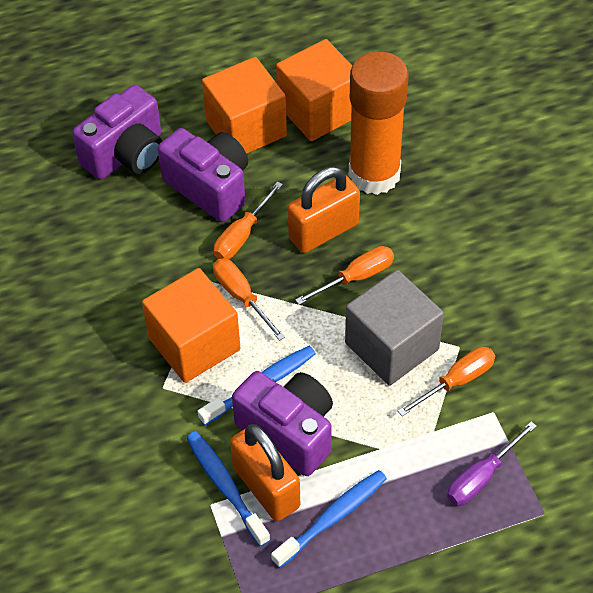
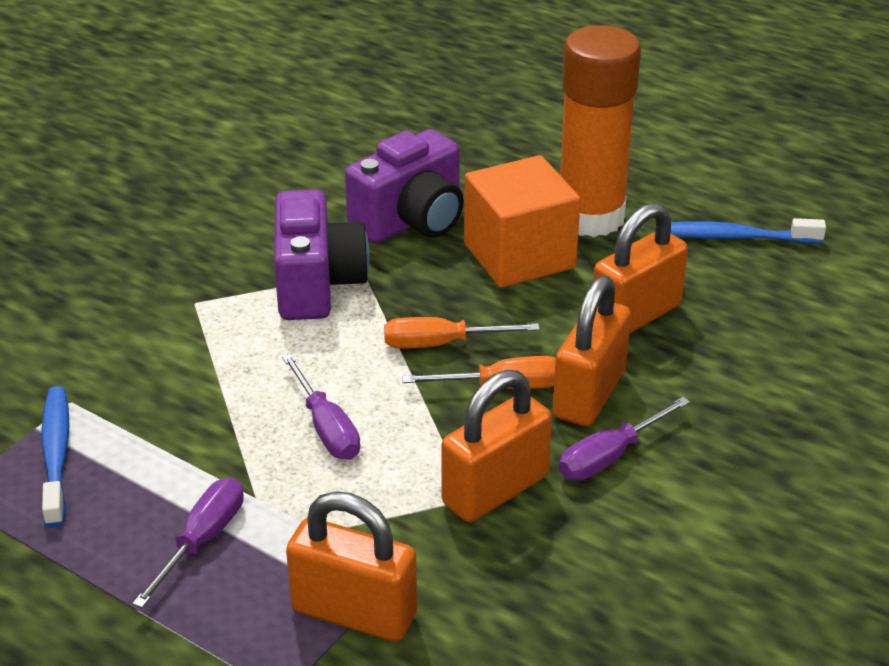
blue toothbrush: [186,431,270,547] [198,346,316,426] [271,470,387,568] = 3 -> [41,386,70,528] [671,218,826,244] = 2
grey cube: [345,270,444,386] = 1 -> none = 0
orange cube: [142,268,240,383] [202,57,287,154] [276,39,352,141] = 3 -> [464,155,581,288] = 1
orange padlock: [230,424,300,521] [288,167,360,253] = 2 -> [286,491,417,642] [442,370,552,522] [553,276,631,426] [593,203,688,334] = 4
orange screwdriver: [213,258,285,341] [214,182,283,259] [295,246,394,305] [398,347,495,416] = 4 -> [384,317,540,349] [402,356,556,389] = 2
purple camera: [72,85,162,180] [158,128,248,222] [232,371,333,476] = 3 -> [274,190,370,320] [345,129,464,243] = 2
purple screwdriver: [447,421,537,506] = 1 -> [132,478,244,608] [282,354,360,460] [559,397,690,481] = 3

